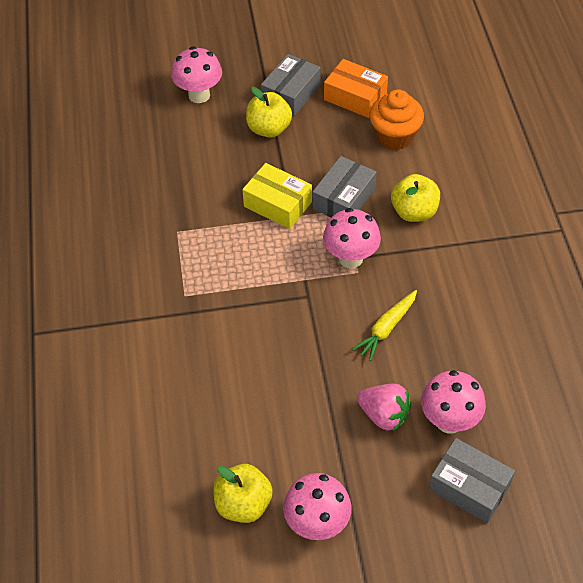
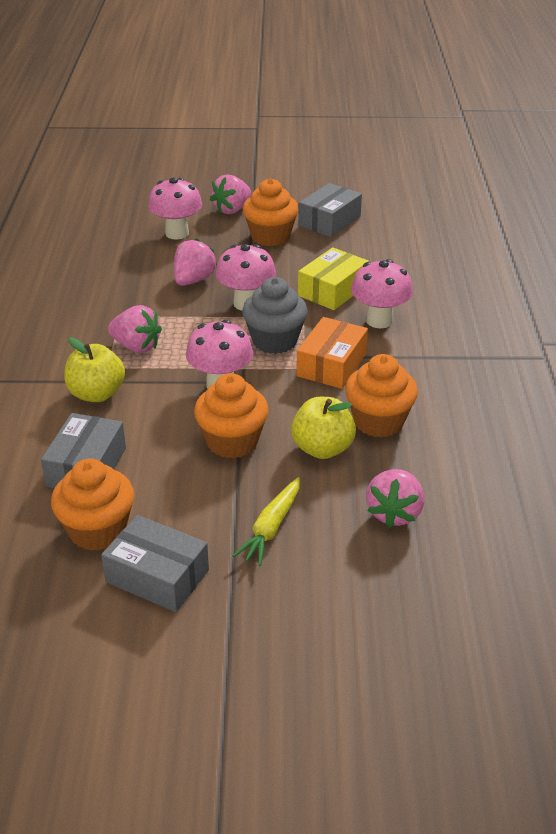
grey cupcake: none = 0 -> [242,277,308,354] = 1
orange cupcake: [370,89,424,150] = 1 -> [51,459,134,551] [194,373,269,459] [243,178,299,246] [345,354,418,438] = 4
pink strawberry: [357,384,411,431] = 1 -> [108,305,162,353] [174,238,217,286] [210,174,251,214] [366,469,424,528] = 4
yellow apple: [213,464,273,523] [246,87,292,138] [391,174,440,222] = 3 -> [64,337,125,402] [291,397,356,459] = 2

